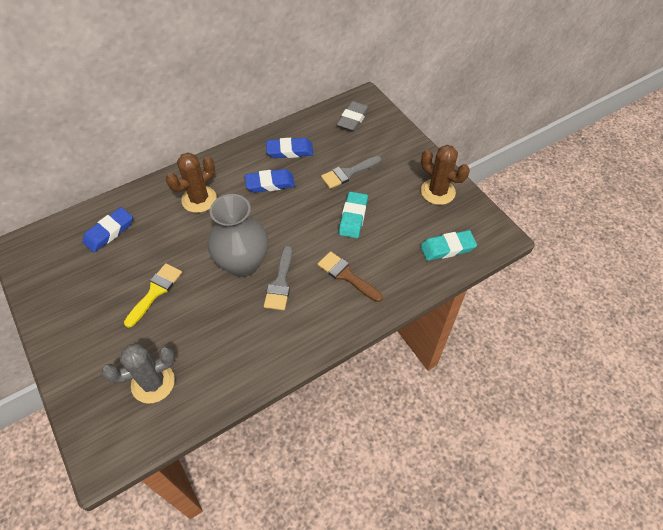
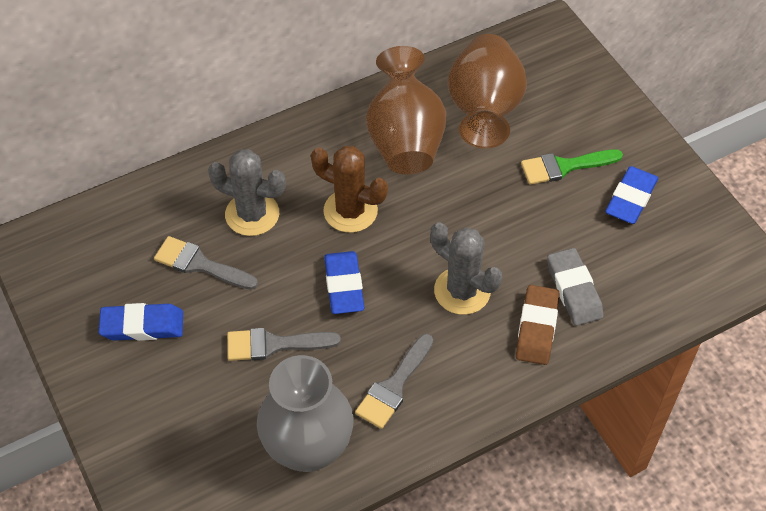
brown brush: [318,251,383,302] = 1 -> none = 0
brown cactus: [166,153,217,213] [421,145,470,205] = 2 -> [311,146,388,233] = 1
brown eraser: none = 0 -> [516,285,559,365] = 1
brown vase: none = 0 -> [366,46,446,174] [447,34,527,149] = 2
green brush: none = 0 -> [521,149,623,185] = 1
grey brush: [264,246,292,311] [321,156,382,189] = 2 -> [154,236,258,290] [227,328,341,361] [355,334,433,429] = 3
grey cactus: [102,344,175,404] = 1 -> [208,149,286,236] [430,222,502,315] = 2
turquoise eraser: [339,192,368,238] [420,230,477,261] = 2 -> none = 0
yellow brush: [124,263,182,328] = 1 -> none = 0

